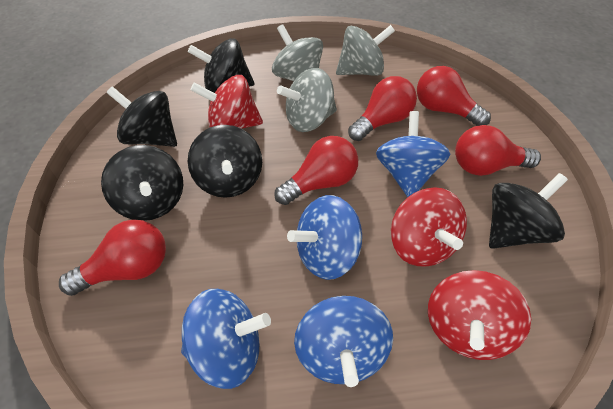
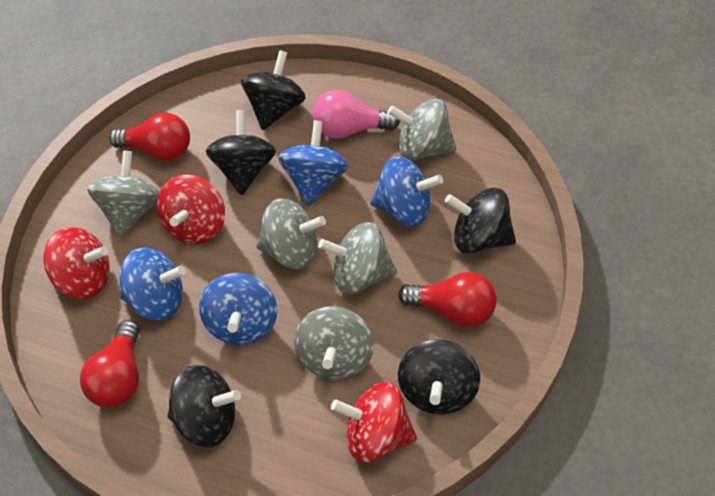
grey spinning top: [272,25,323,82] [277,68,337,132] [336,25,395,76] = 3 -> [87,150,159,237] [256,199,326,269] [294,306,374,380] [318,222,397,294] [388,99,456,161] = 5
pink light bulb: none = 0 -> [313,90,400,139] = 1
red light bulb: [59,220,166,296] [274,136,358,205] [348,76,417,141] [417,66,491,126] [455,125,541,176] = 5 -> [80,320,140,407] [109,113,190,161] [398,272,497,327] = 3

